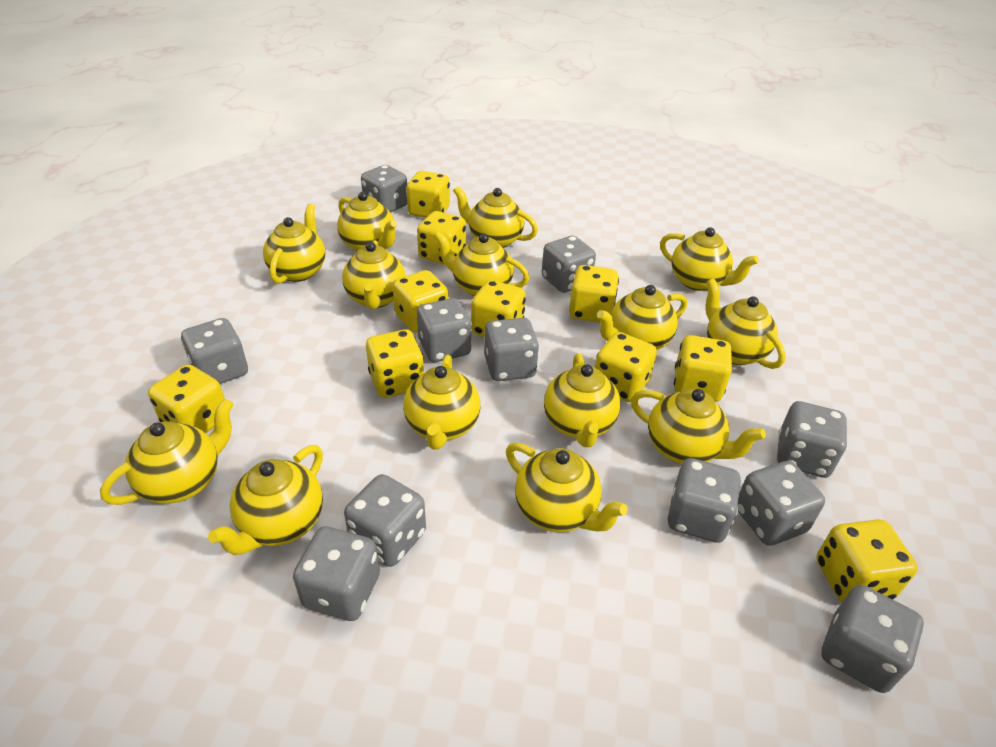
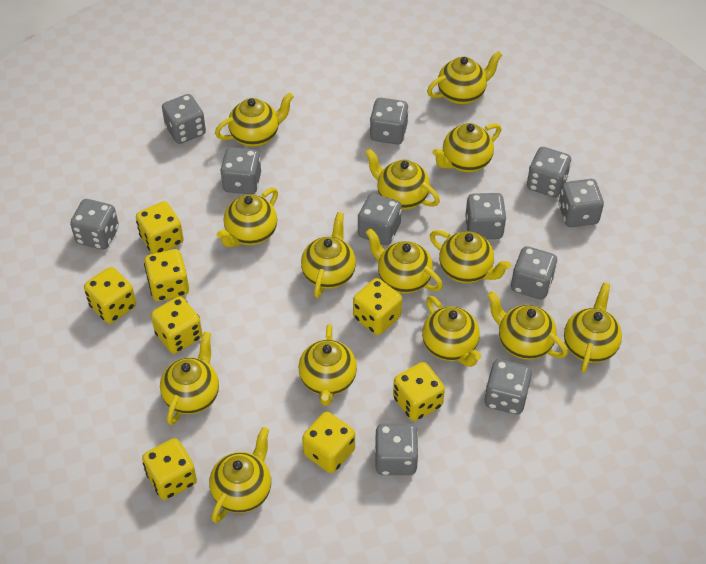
yellow dice: [148,365,225,433] [366,330,424,398] [392,270,448,333] [406,171,450,218] [417,211,466,265] [471,280,526,337] [569,265,619,323] [595,332,657,402] [674,335,732,402] [816,519,918,603] = 10 -> [84,267,136,323] [136,201,184,254] [142,438,197,500] [144,249,189,301] [151,296,202,354] [302,412,355,473] [353,278,402,335] [393,362,445,421] = 8

